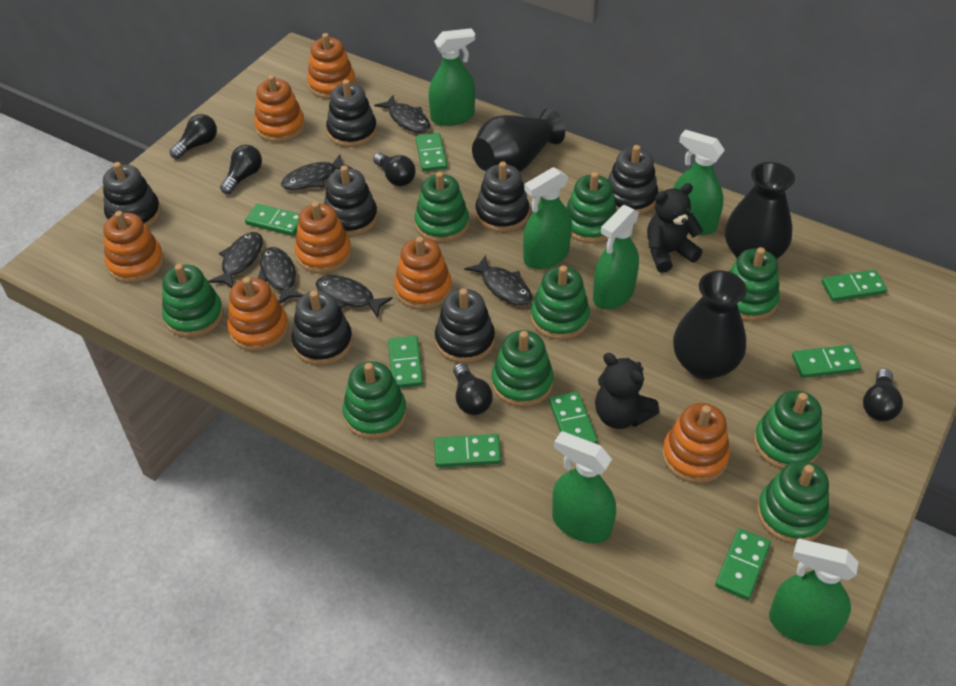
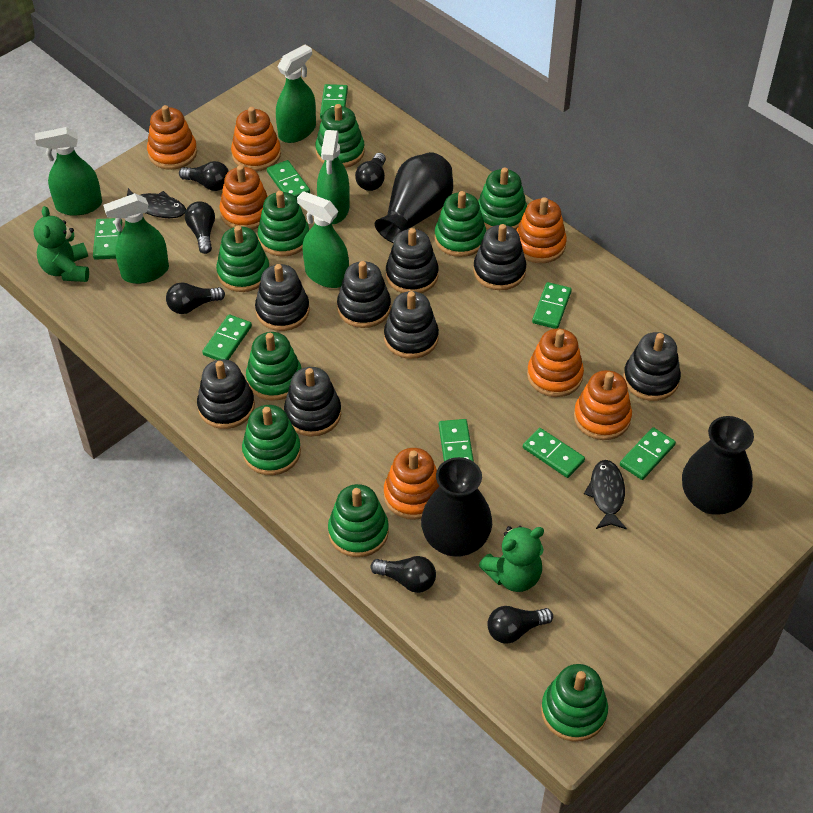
black fish: [208,232,263,288] [258,247,303,304] [281,154,352,190] [316,275,393,318] [374,95,430,133] [465,255,532,306] = 6 -> [127,188,186,218] [584,460,627,529] = 2
black light bulb: [170,114,217,159] [220,145,262,194] [373,152,415,186] [453,363,493,415] [863,368,903,421] = 5 -> [166,282,225,314] [179,161,229,191] [185,201,215,254] [355,153,386,191] [371,556,436,593] [487,606,553,644] = 6
black stacking toy: [103,162,161,228] [291,290,353,365] [324,166,378,236] [326,79,377,147] [435,288,495,363] [475,161,529,232] [608,145,658,215] = 7 -> [197,359,255,429] [255,264,310,331] [284,367,341,436] [337,261,391,328] [384,291,439,359] [386,228,438,293] [473,224,526,290] [623,332,681,401] = 8
black teddy bear: [595,353,660,429] [647,183,703,273] = 2 -> none = 0
green spray bottle: [429,28,475,126] [523,167,572,269] [552,431,616,543] [593,205,639,309] [674,130,725,235] [769,539,858,646] = 6 -> [35,127,102,216] [103,193,169,284] [276,45,316,143] [297,191,349,288] [317,130,350,224] = 5
green teddy bear: none = 0 -> [33,206,89,282] [479,526,544,592] = 2

